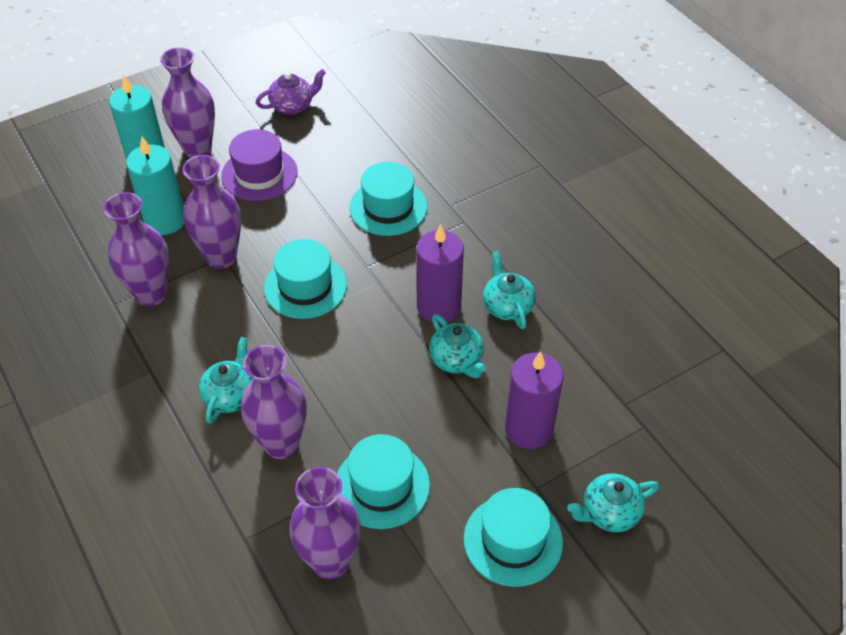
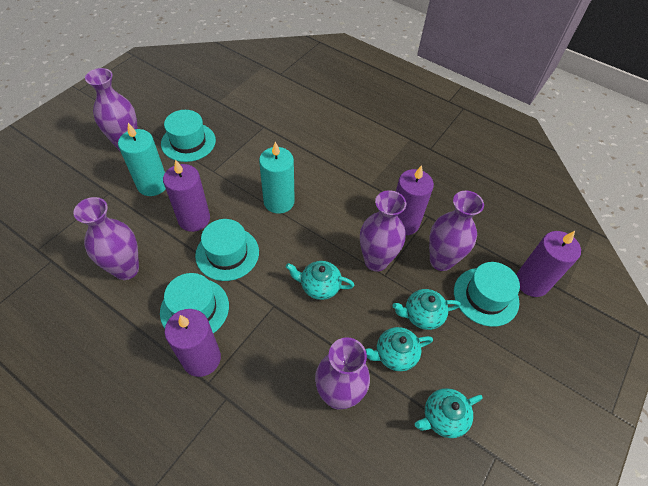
purple candle: [416,224,464,323] [505,351,564,449] = 2 -> [163,159,210,232] [164,309,221,377] [396,165,434,235] [516,231,581,297] = 4
purple hat: [221,129,298,201] = 1 -> none = 0
purple teapot: [256,69,326,115] = 1 -> none = 0

